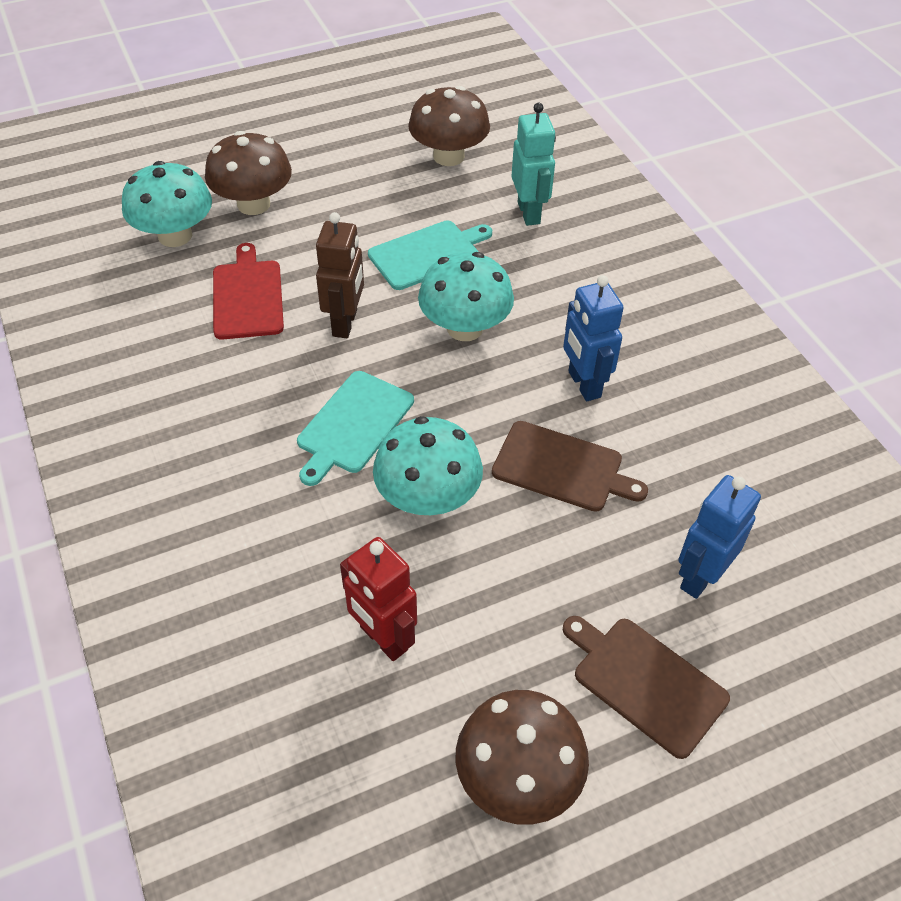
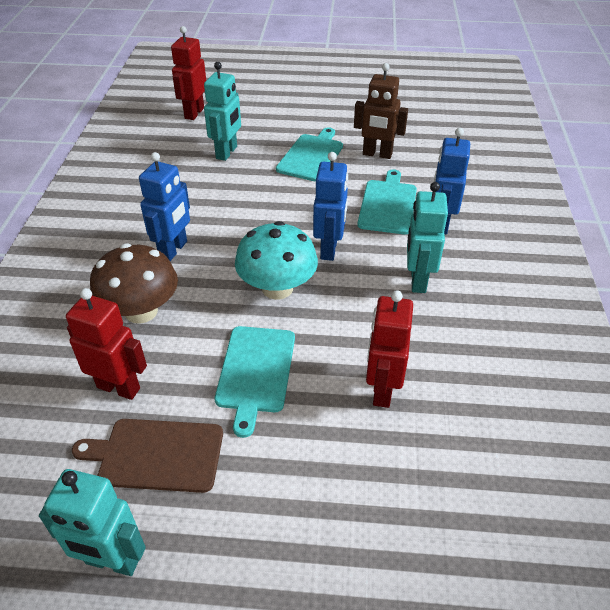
blue robot: [563,275,624,401] [678,475,761,599] = 2 -> [139,152,190,261] [313,152,348,261] [432,128,470,234] = 3
brown cutting board: [492,421,648,512] [563,616,730,759] = 2 -> [72,419,223,493] = 1
brown mushroom: [205,131,292,215] [408,86,490,166] [456,690,589,825] = 3 -> [90,244,178,324] = 1
red cutting board: [213,243,284,340] = 1 -> none = 0
red robot: [340,537,417,661] = 1 -> [66,288,147,400] [171,26,206,120] [366,290,413,408] = 3
turquoise cutting board: [297,371,414,486] [368,220,492,290] = 2 -> [215,326,295,438] [276,127,343,182] [357,170,417,234] = 3
turquoise mushroom: [122,161,212,247] [373,416,483,516] [418,252,514,341] = 3 -> [235,221,318,300] = 1
turquoise robot: [511,103,556,226] = 1 -> [39,469,146,576] [204,62,241,161] [407,182,448,293] = 3

